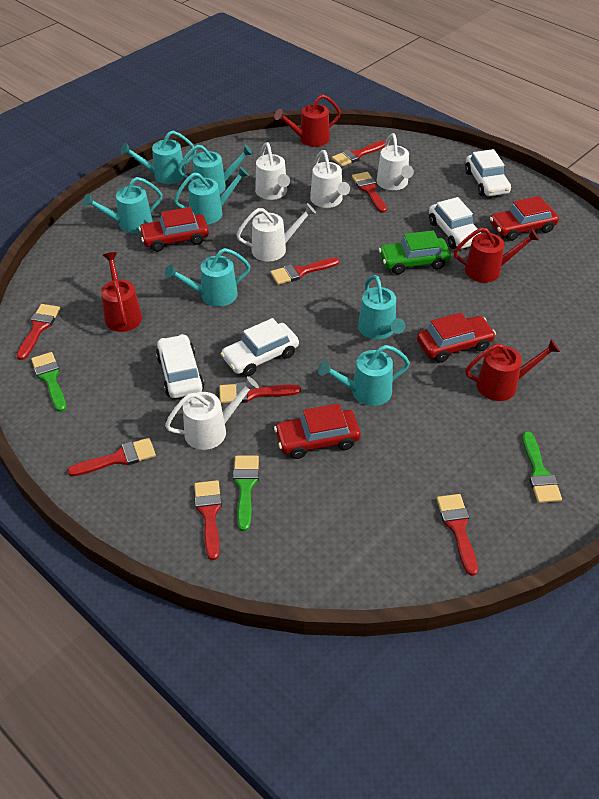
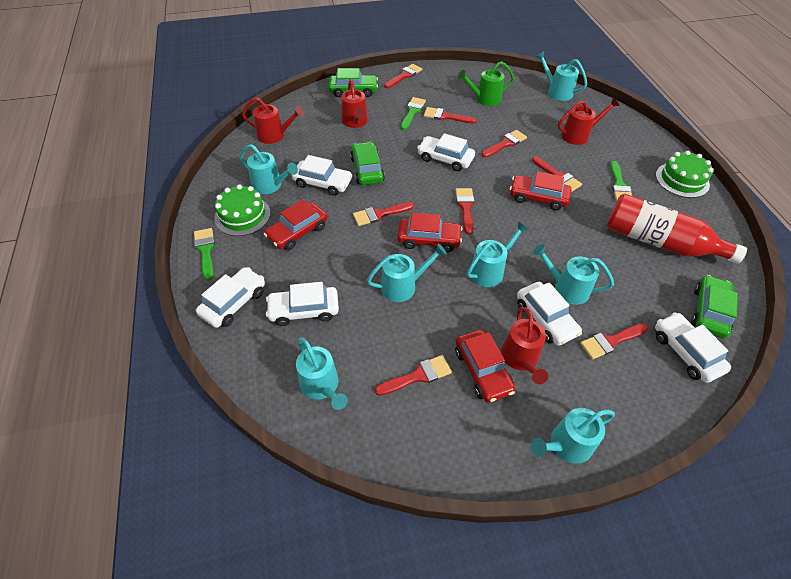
green cake: none = 0 -> [214,184,271,236] [656,151,714,198] = 2
green car: [379,230,451,274] = 1 -> [328,68,378,97] [350,142,385,185] [691,275,738,339] = 3
green watering can: none = 0 -> [458,61,514,106] = 1
red bottle: none = 0 -> [607,194,747,264] = 1
white car: [156,334,204,398] [221,318,299,376] [429,197,481,249] [465,149,511,196] = 4 -> [196,267,265,328] [266,282,339,326] [292,155,353,196] [417,133,475,171] [517,282,582,346] [655,312,731,383] = 6
white watering can: [165,376,259,450] [236,203,316,261] [255,142,290,200] [310,150,350,208] [376,133,414,190] = 5 -> none = 0

